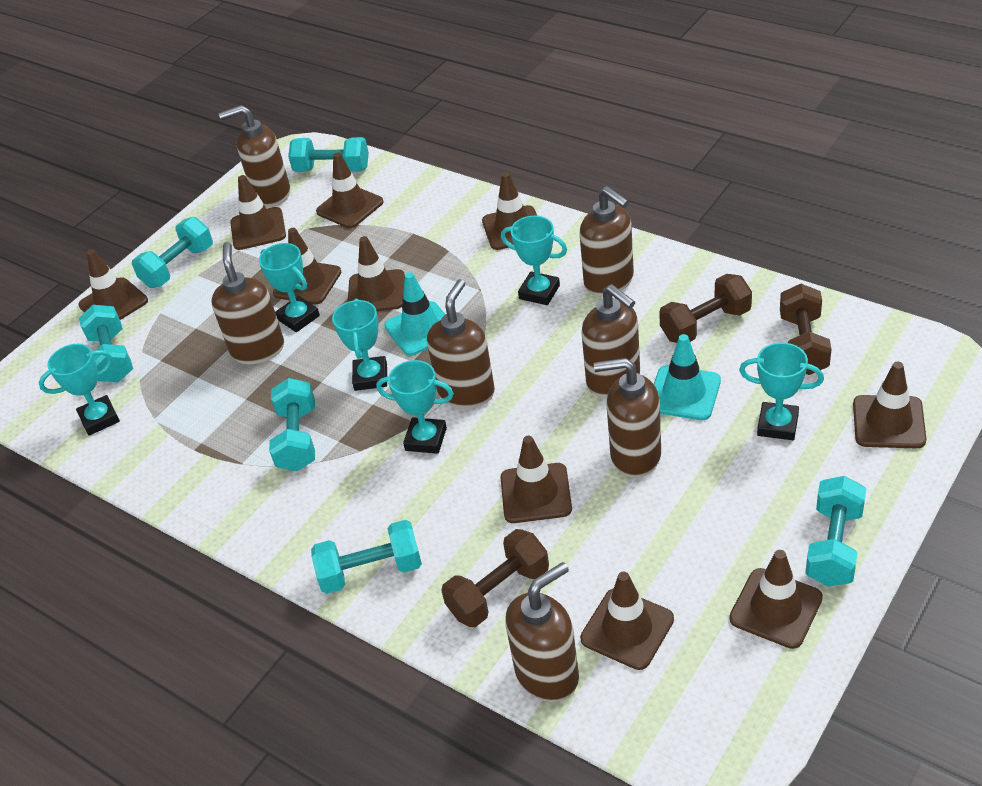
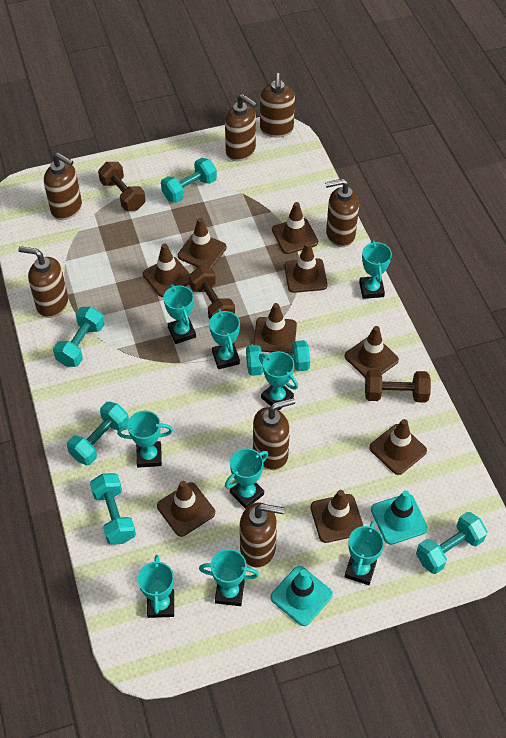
brown traffic cone: [78,249,148,320] [230,175,286,250] [273,228,341,304] [316,153,384,228] [348,236,405,311] [482,172,537,250] [500,436,572,523] [580,572,674,670] [729,550,823,649] [853,362,926,448] = 10 -> [143,244,190,297] [157,481,215,537] [178,218,226,268] [253,303,297,353] [272,202,318,254] [284,242,327,293] [310,490,363,543] [345,326,399,378] [369,419,427,475] = 9
turquoise trophy: [39,344,120,436] [259,243,320,332] [332,298,387,391] [376,360,454,454] [501,216,567,305] [739,342,824,440] = 6 -> [117,411,173,468] [138,555,174,618] [163,284,196,344] [199,549,259,606] [209,309,240,369] [225,448,268,509] [259,351,298,410] [344,521,384,585] [359,240,392,299] = 9

